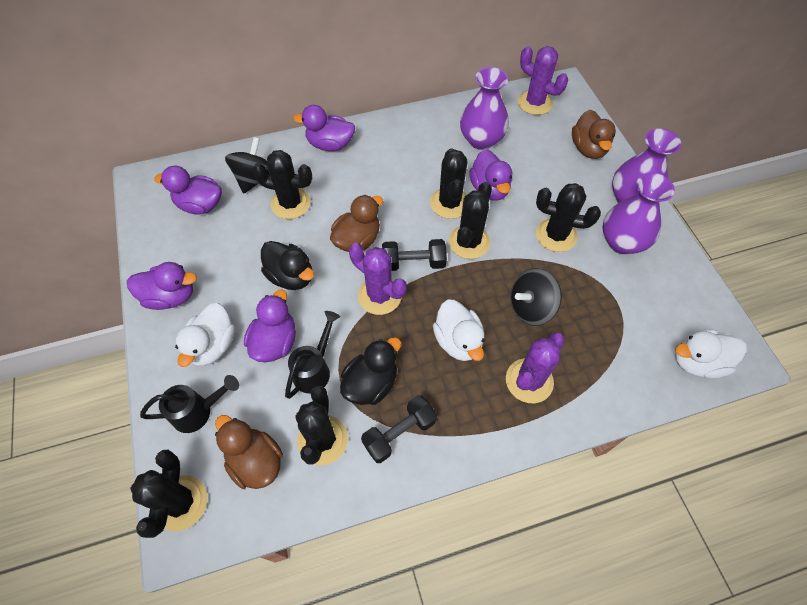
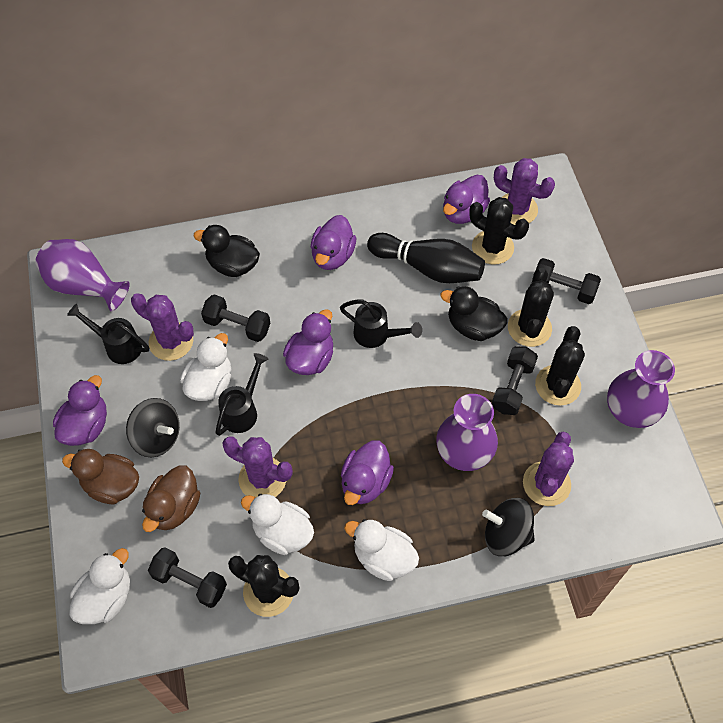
black bowling pin: none = 0 -> [367,233,485,283] = 1
black cactus: [130,450,207,538] [252,150,312,219] [295,386,348,465] [430,148,468,219] [449,182,492,259] [536,183,601,252] = 6 -> [228,555,299,617] [469,197,529,265] [508,268,554,347] [535,326,585,406] = 4
black dumbbell: [361,395,437,463] [382,239,447,271] = 2 -> [148,547,227,608] [201,294,270,342] [492,346,538,415] [536,258,601,304] = 4
black watering can: [140,375,239,433] [285,311,340,399] = 2 -> [67,304,149,364] [216,353,268,436] [340,299,422,348] = 3
brown duck: [215,415,283,489] [330,195,383,252] [572,110,616,159] = 3 -> [62,449,139,504] [142,465,200,532] = 2
purple cactus: [349,243,407,315] [506,332,565,403] [518,46,568,115] = 3 -> [131,293,194,361] [222,436,293,497] [494,158,555,225] [523,432,574,506] = 4
white duck: [175,303,235,367] [433,300,485,361] [675,330,747,378] = 3 -> [70,548,130,624] [180,333,231,401] [241,494,314,555] [344,519,419,581] = 4

